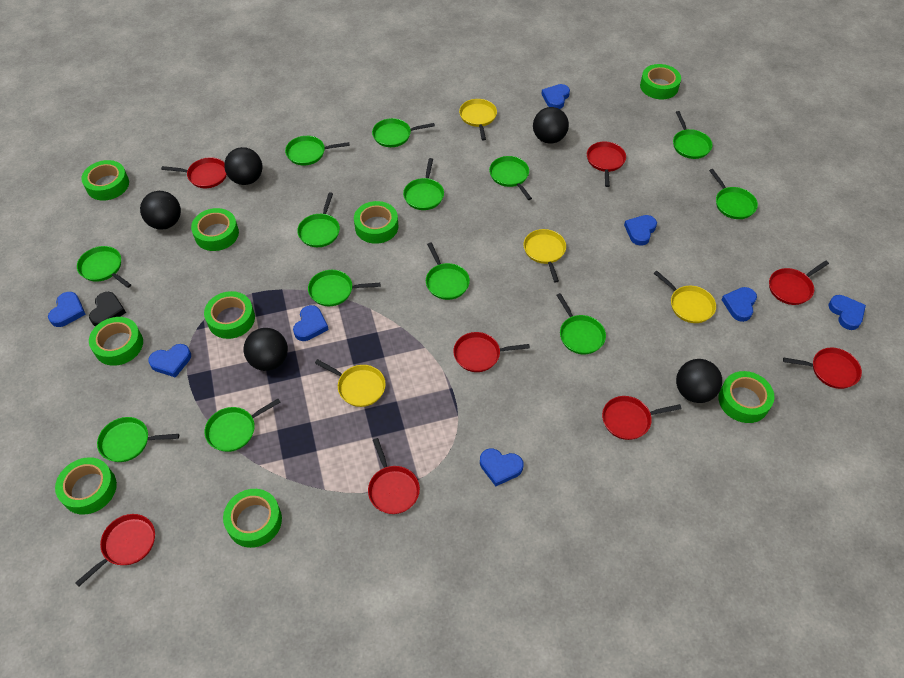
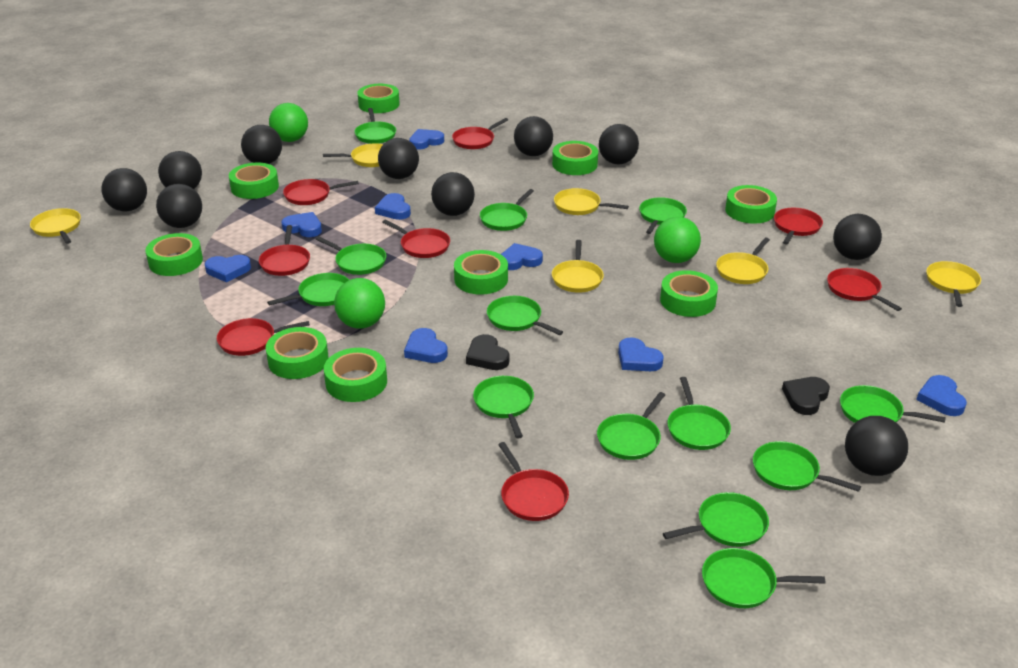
black ball: [140,191,181,230] [224,147,263,185] [244,328,288,371] [533,107,569,144] [676,359,722,403] = 5 -> [101,168,147,211] [156,184,202,228] [158,151,202,189] [241,125,282,164] [378,138,419,179] [431,172,475,216] [514,116,553,156] [599,124,639,165] [833,214,882,260] [845,416,908,476] = 10
black heart: [89,292,126,327] = 1 -> [466,334,509,370] [782,377,830,415] = 2
green ball: none = 0 -> [269,103,308,142] [334,278,385,329] [654,217,701,263] = 3
yellow pan: [315,359,386,407] [459,99,497,140] [524,229,566,283] [654,271,716,323] = 4 -> [30,208,81,244] [323,143,383,167] [552,240,604,293] [554,188,629,215] [716,238,770,284] [926,261,981,307] = 6

